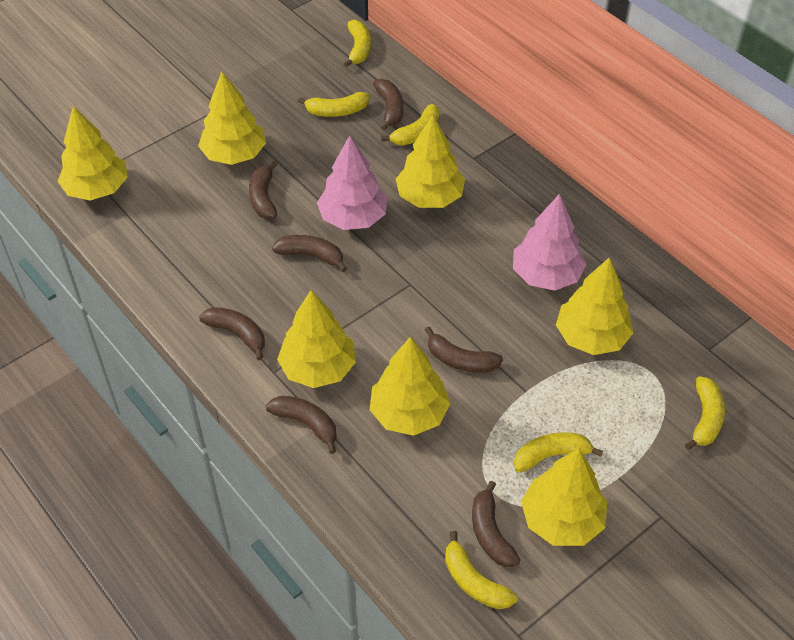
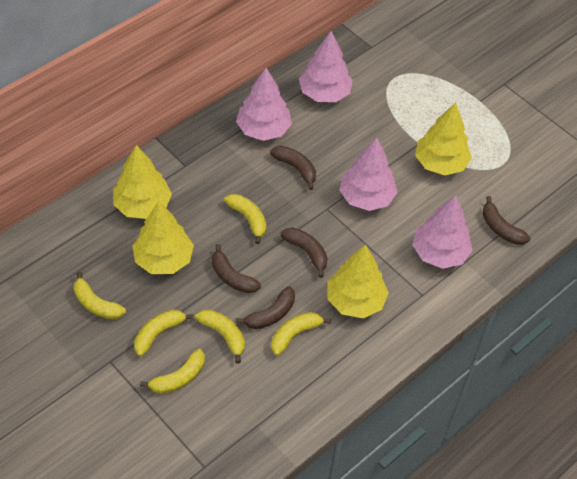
brown banana: [199,307,265,360] [249,161,278,219] [266,396,337,454] [272,235,347,272] [373,79,403,131] [425,327,503,373] [472,481,520,568] = 7 -> [212,244,261,293] [236,286,295,329] [270,146,316,190] [280,228,328,278] [482,196,531,245] = 5
pink tree: [317,135,387,230] [513,194,586,291] = 2 -> [236,68,292,141] [299,31,353,102] [340,137,398,211] [413,195,473,269] = 4
yellow tree: [57,106,128,201] [198,72,266,165] [277,290,356,388] [370,337,451,436] [396,114,465,208] [521,449,607,546] [556,258,633,355] = 7 -> [113,145,172,219] [132,201,194,274] [327,244,389,318] [415,103,472,175] = 4

